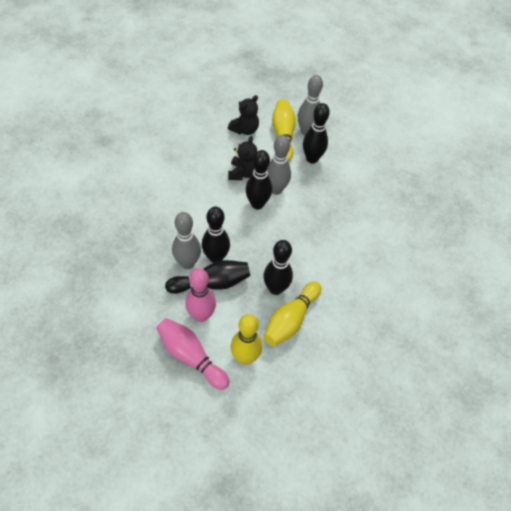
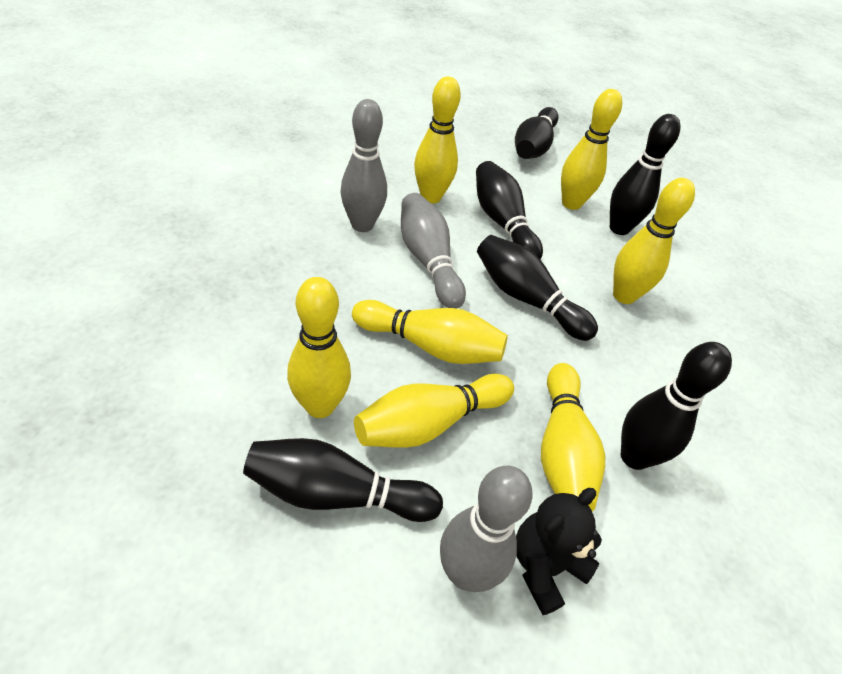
black bowling pin: [165,260,250,294] [202,206,230,263] [246,150,272,209] [263,240,293,295] [303,103,330,164] = 5 -> [243,438,443,522] [476,161,543,259] [477,235,598,341] [515,107,559,159] [610,114,680,235] [621,342,732,470] = 6
black teddy bear: [228,95,259,135] [228,136,258,180] = 2 -> [516,488,602,615] = 1
pink bowling pin: [156,318,229,390] [185,268,216,322] = 2 -> none = 0
yellow bowling pin: [231,314,262,365] [264,281,321,346] [272,99,296,162] = 3 -> [287,277,351,418] [352,300,508,364] [354,374,514,448] [414,76,461,204] [541,363,605,512] [561,89,622,210] [613,178,695,304] = 7

